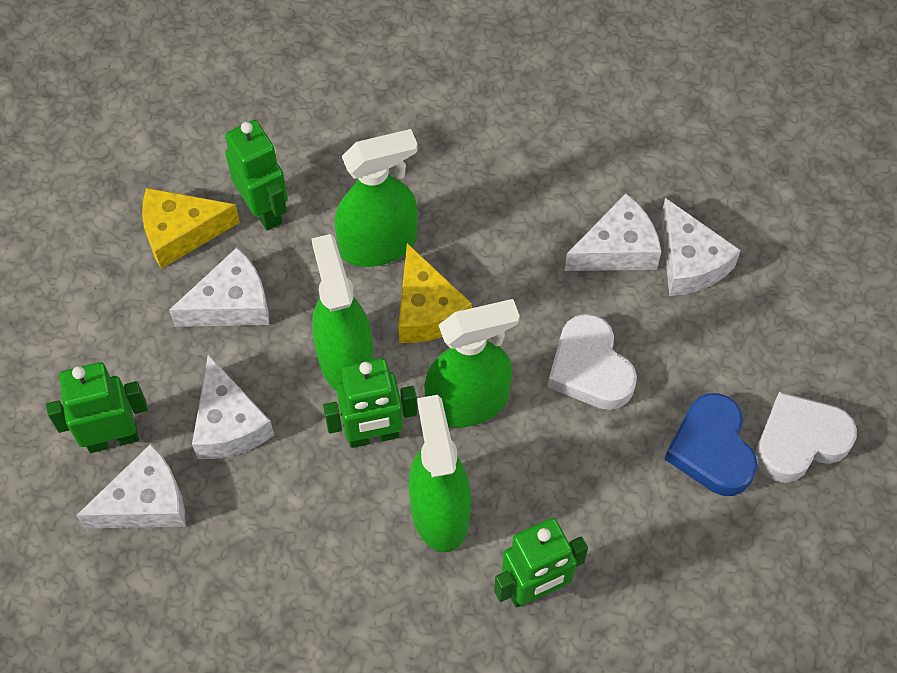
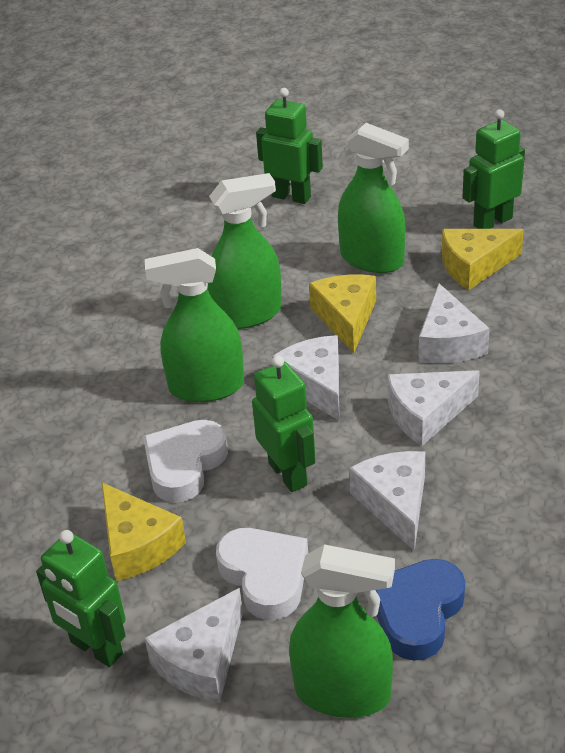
yellow cheese: [142,188,240,269] [398,243,472,343] = 2 -> [102,483,186,581] [309,274,376,353] [442,229,524,290] = 3

